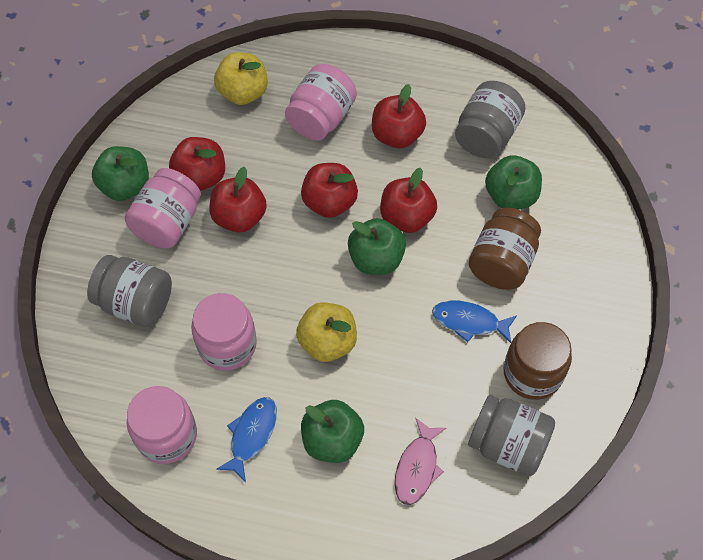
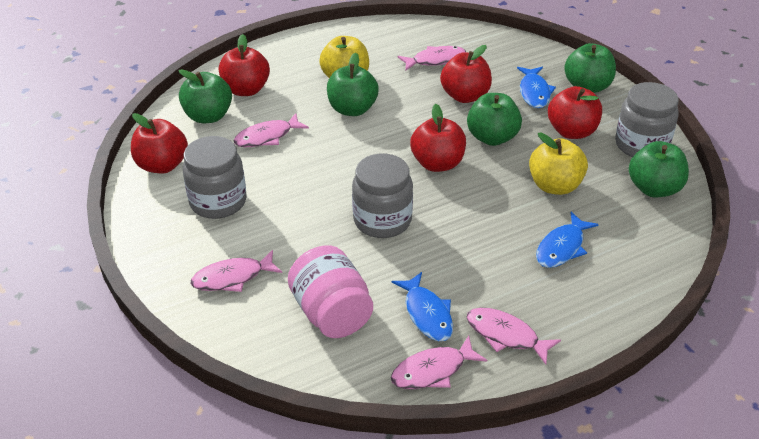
blue fish: [216,397,277,482] [432,301,517,343] = 2 -> [392,272,453,341] [517,67,556,108] [536,212,599,268] = 3
brown jar: [469,208,541,290] [504,322,572,400] = 2 -> none = 0
green apple: [92,146,149,201] [301,400,364,463] [348,218,406,275] [485,155,542,209] = 4 -> [178,69,232,123] [327,53,379,116] [467,93,522,146] [564,43,616,93] [629,141,689,198] = 5
pink fish: [395,418,446,505] = 1 -> [190,250,282,292] [234,113,309,147] [391,336,487,389] [398,46,466,70] [467,308,561,365] = 5
pink jar: [125,168,201,249] [127,386,197,464] [191,293,257,371] [285,64,357,141] = 4 -> [288,245,373,338] = 1

